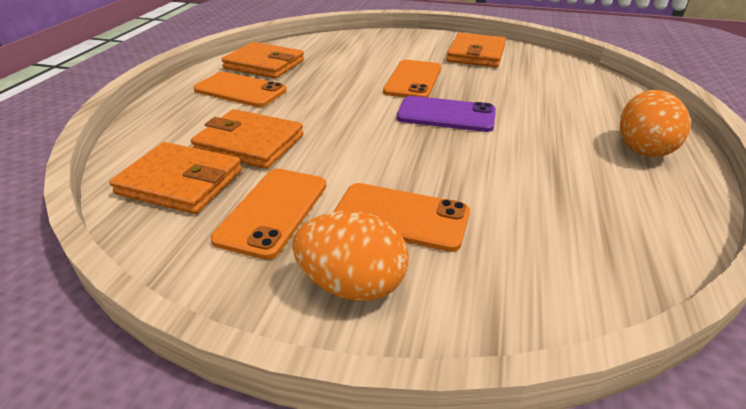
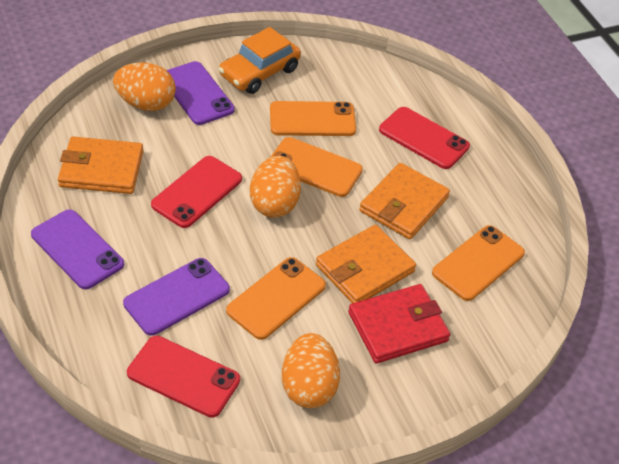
orange car: none = 0 -> [219,27,301,94] = 1
orange egg: [292,211,409,301] [620,90,691,157] = 2 -> [113,62,176,111] [250,156,301,218] [282,333,340,408] = 3
orange wallet: [109,142,242,214] [191,109,303,169] [221,42,304,78] [446,33,506,67] = 4 -> [58,136,143,194] [316,225,416,303] [359,163,450,239] = 3
purple phone: [397,96,496,132] = 1 -> [31,209,124,290] [123,258,230,336] [167,61,235,125] = 3
red phone: none = 0 -> [127,336,240,418] [151,156,242,228] [379,107,470,169] = 3
red wallet: none = 0 -> [348,284,450,363] = 1

